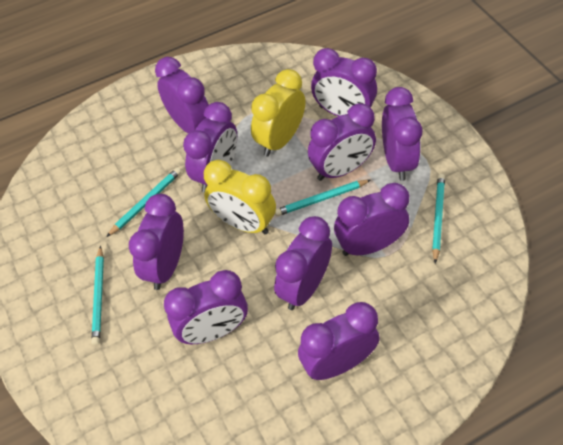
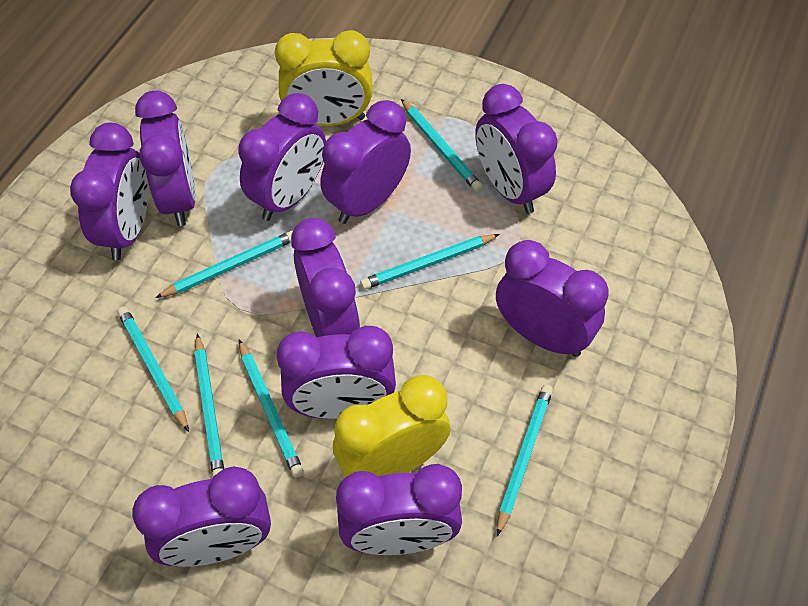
turquoise pencil: [92,245,104,345] [106,167,181,237] [275,180,371,216] [432,174,445,264] = 4 -> [118,307,189,432] [155,231,293,298] [195,333,224,476] [239,340,304,478] [360,234,499,290] [401,99,483,192] [497,385,553,536] = 7

